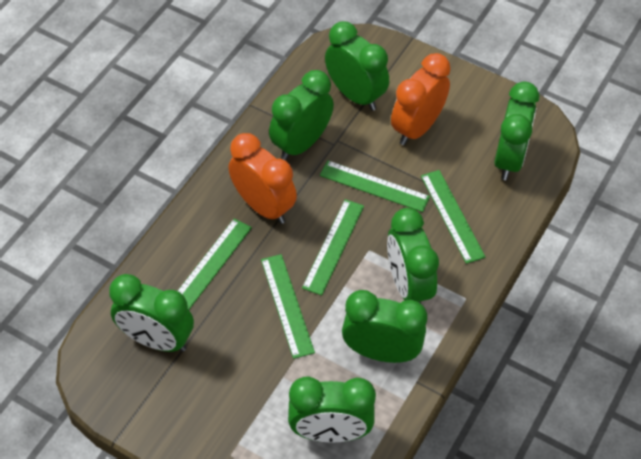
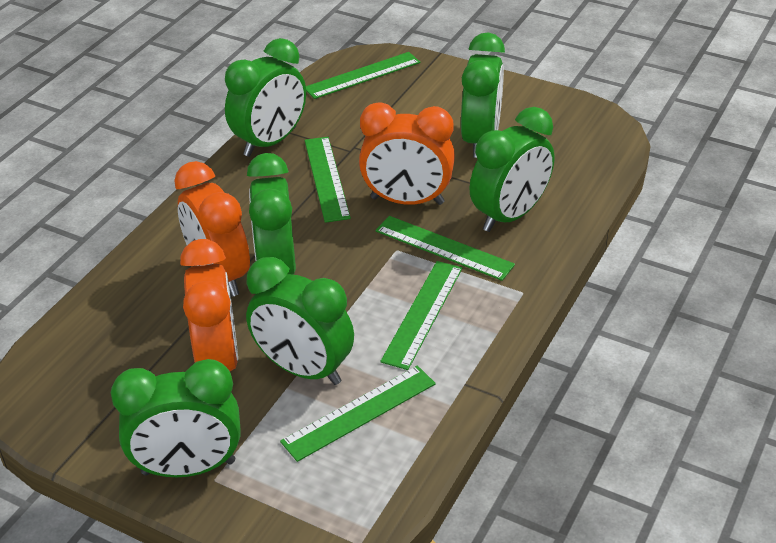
green clock: [109,274,194,352] [269,70,334,161] [288,377,376,443] [325,21,389,111] [342,290,427,363] [387,208,439,303] [494,81,539,180] = 7 -> [111,359,240,477] [225,38,306,157] [246,257,354,385] [247,153,296,274] [461,33,505,158] [470,107,554,232] = 6
orange clock: [228,133,297,224] [391,53,451,145] = 2 -> [174,161,250,297] [180,239,238,371] [359,102,455,205] = 3

